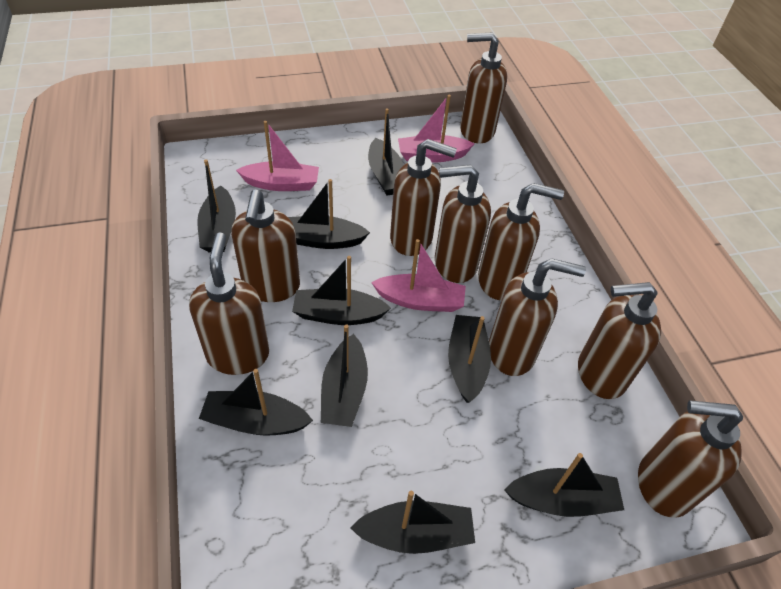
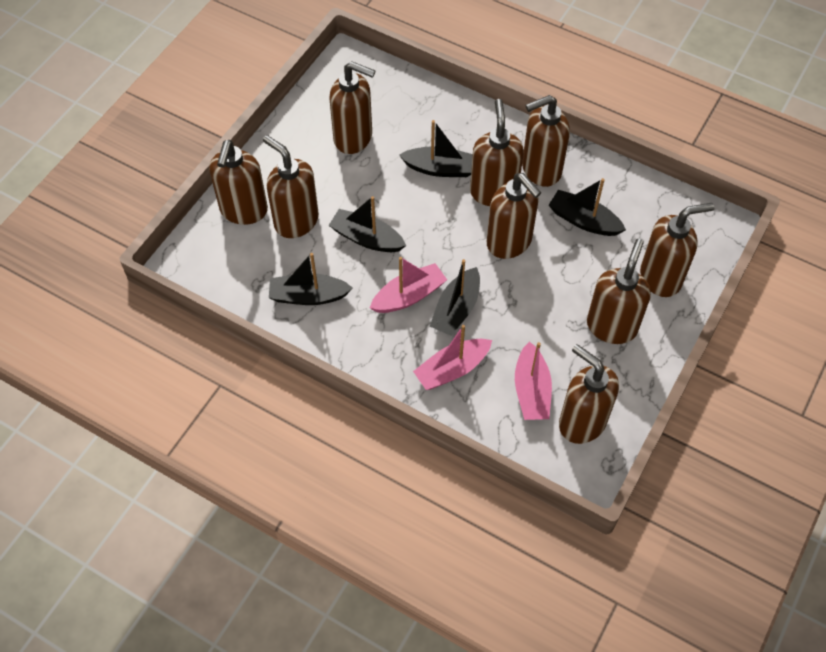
black boat: [197,159,236,252] [199,369,313,436] [288,179,370,249] [292,256,391,325] [321,324,368,427] [350,491,475,554] [368,108,403,195] [448,315,491,403] [504,453,624,517] = 9 -> [269,253,352,305] [329,196,406,252] [399,120,473,177] [430,259,480,336] [549,178,626,236] = 5

